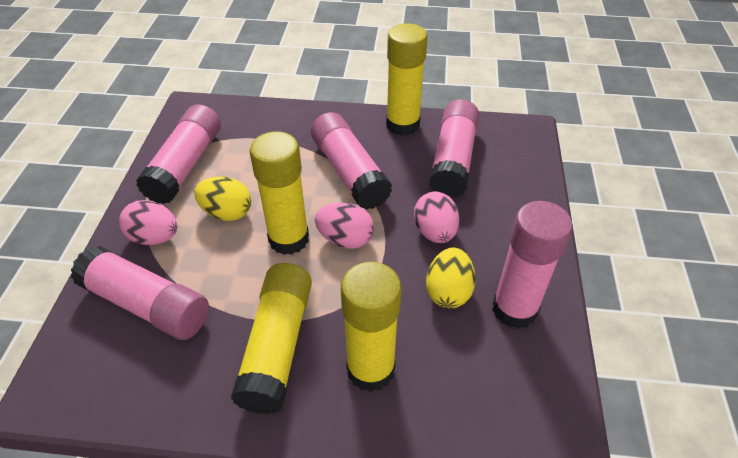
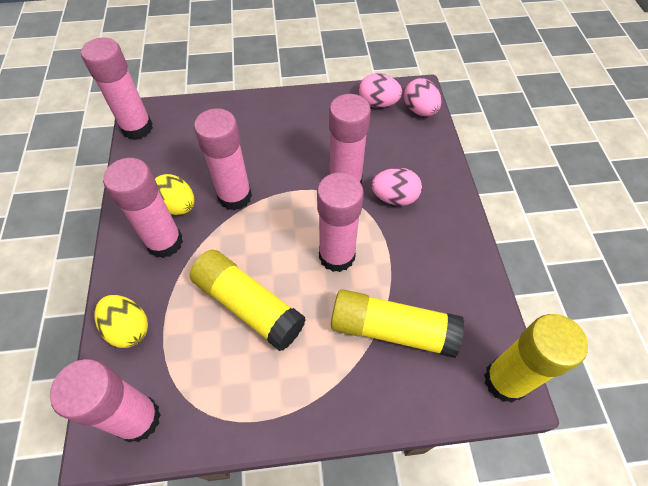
pink glue stick: [71,245,209,340] [136,104,221,204] [311,112,392,210] [429,99,480,198] [492,201,572,329] = 5 -> [50,359,161,442] [81,37,153,140] [103,158,183,258] [194,108,252,210] [317,172,364,272] [329,94,371,185] = 6
yellow glue stick: [231,263,312,414] [250,131,309,255] [341,262,401,392] [386,23,428,136] = 4 -> [190,250,306,351] [331,289,464,358] [484,314,588,403] = 3

